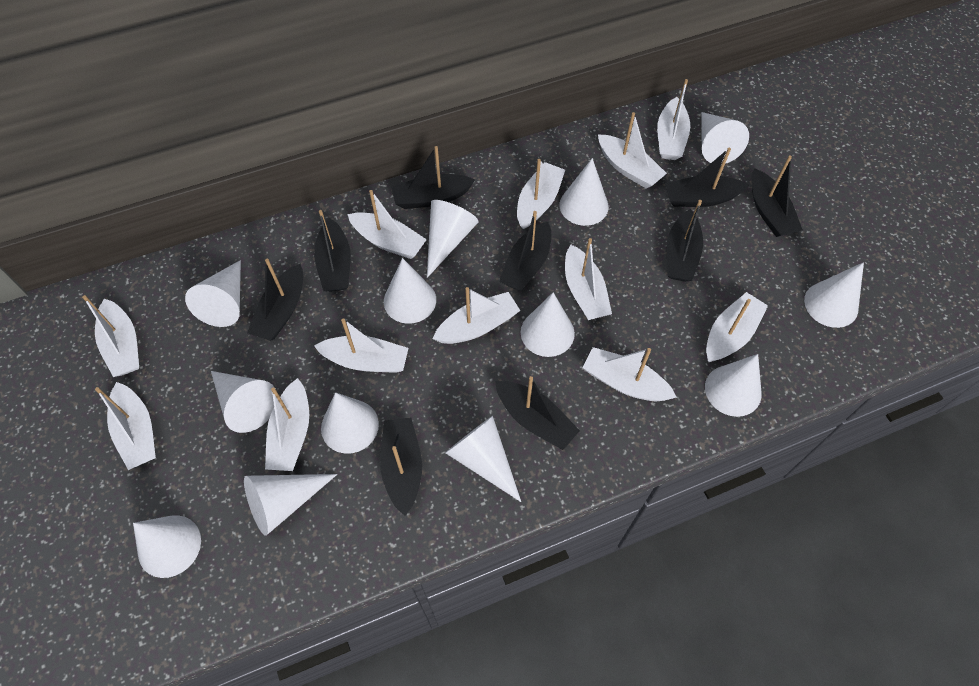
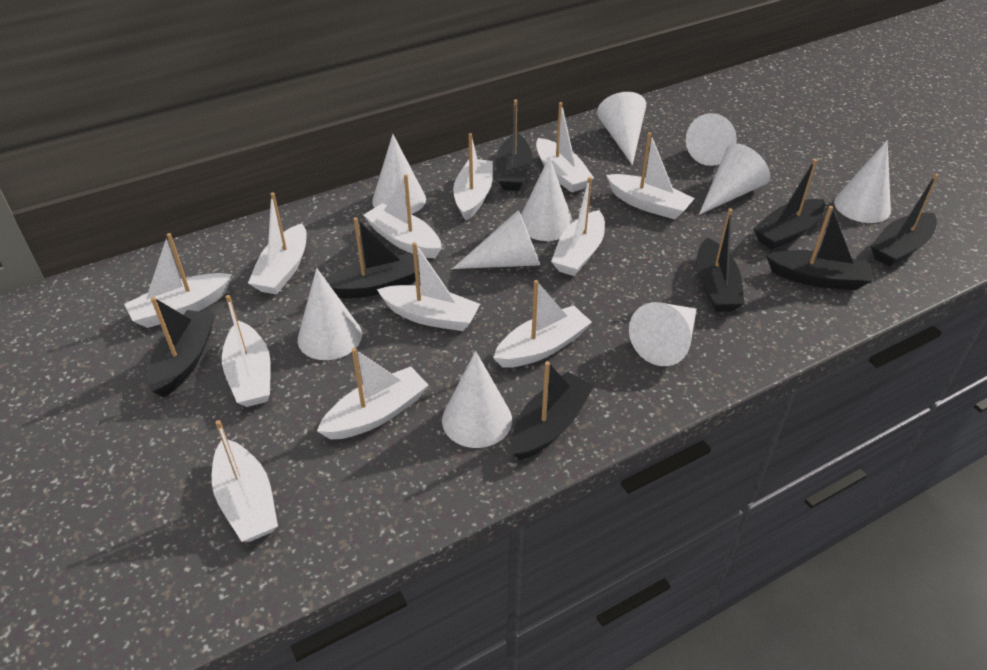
black boat: [247,259,303,341] [314,210,351,292] [380,417,422,516] [391,146,475,209] [495,376,580,450] [499,211,551,291] [665,148,749,207] [667,200,703,282] [751,155,803,237] = 9 -> [148,297,215,398] [325,217,420,298] [496,100,532,191] [511,361,594,460] [696,208,745,312] [753,159,825,250] [766,206,872,290] [871,173,938,267] = 8
white cone: [133,515,201,578] [185,260,241,327] [211,371,275,433] [244,474,337,536] [321,392,379,454] [384,258,436,324] [427,200,479,278] [445,416,521,502] [521,292,575,357] [559,158,609,226] [701,112,749,164] [705,354,762,417] [804,262,864,328] = 13 -> [298,268,362,360] [372,134,426,214] [442,351,512,448] [452,210,540,269] [521,156,573,241] [597,92,646,165] [629,302,697,366] [686,113,737,166] [699,143,770,215] [834,140,891,223] = 10

